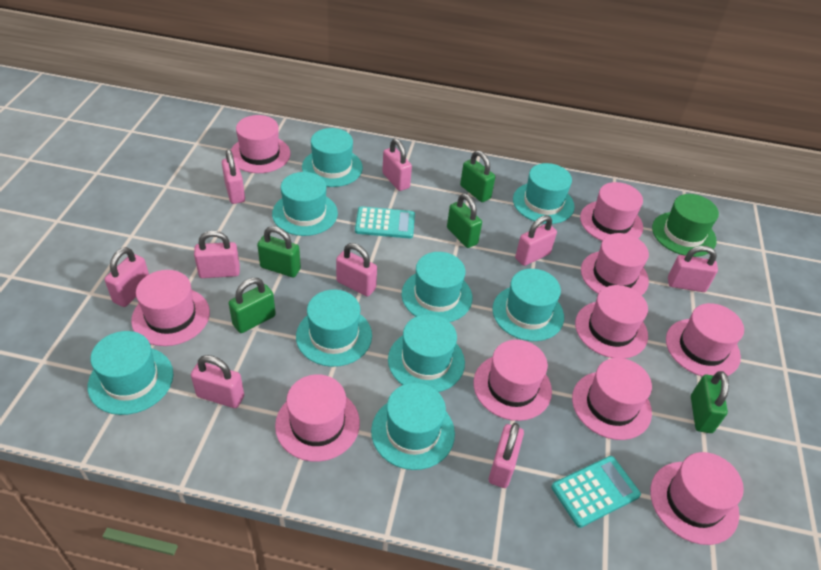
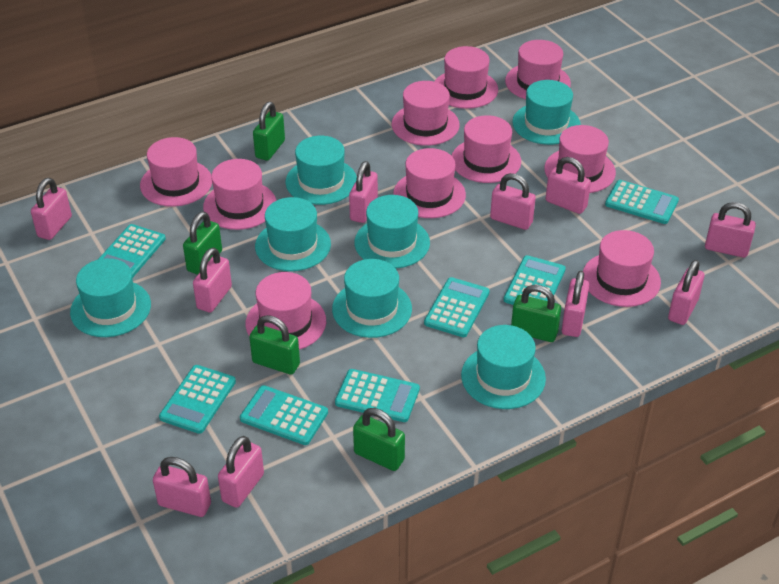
green hat: [652,194,719,257] = 1 -> none = 0
pink padlock: [104,247,149,307] [191,355,244,408] [194,231,240,278] [222,149,245,204] [336,243,377,297] [382,139,412,191] [489,423,524,488] [515,215,557,266] [668,246,718,292] = 9 -> [31,178,72,240] [153,457,211,517] [193,247,232,313] [218,436,264,508] [349,161,378,223] [490,173,536,230] [546,157,591,214] [562,271,589,337] [668,260,705,325] [705,202,756,258] = 10
turquoise calculator: [355,206,415,239] [551,456,641,528] = 2 -> [98,224,166,278] [159,365,236,434] [240,385,328,445] [335,369,420,422] [424,277,490,337] [504,255,566,305] [605,180,679,224] = 7
turquoise hat: [88,331,173,415] [272,172,338,236] [296,290,372,367] [302,128,363,187] [371,383,455,470] [388,314,465,392] [401,252,472,322] [492,269,564,341] [513,163,575,224] = 9 -> [70,258,151,337] [255,197,331,271] [285,136,357,205] [332,259,412,338] [354,195,430,268] [461,325,546,409] [512,80,581,145] = 7

